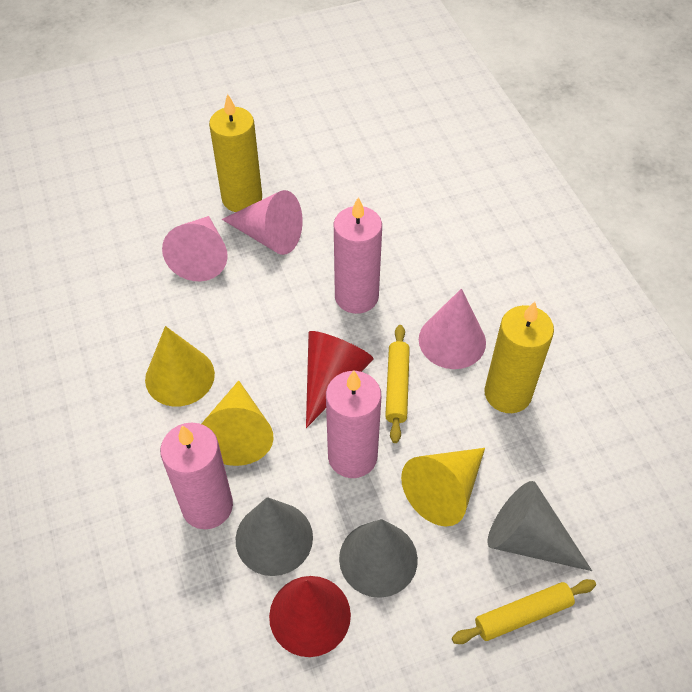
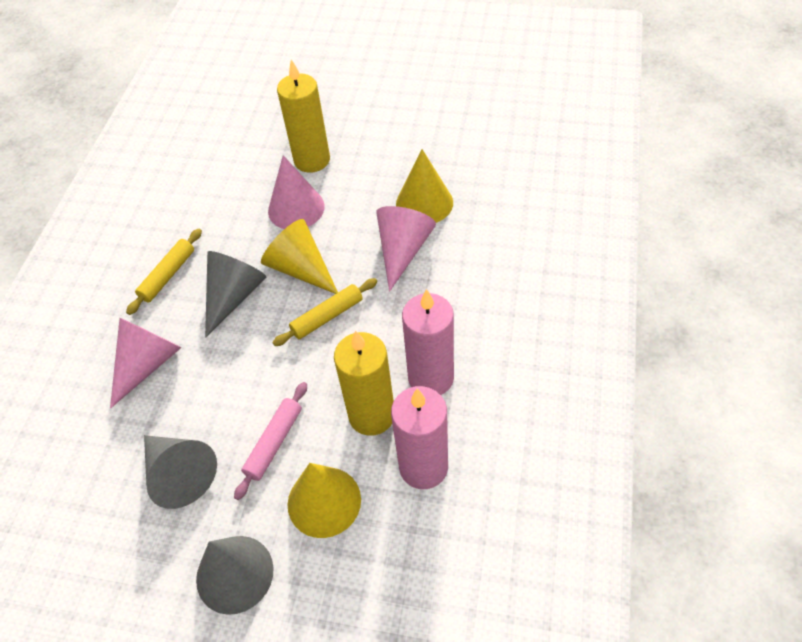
pink candle: [160,423,233,529] [326,370,381,478] [334,197,382,314] = 3 -> [391,386,448,489] [402,289,454,395] = 2
pink rolling pin: none = 0 -> [234,382,307,500] = 1
red cone: [269,576,351,657] [306,331,374,428] = 2 -> none = 0

